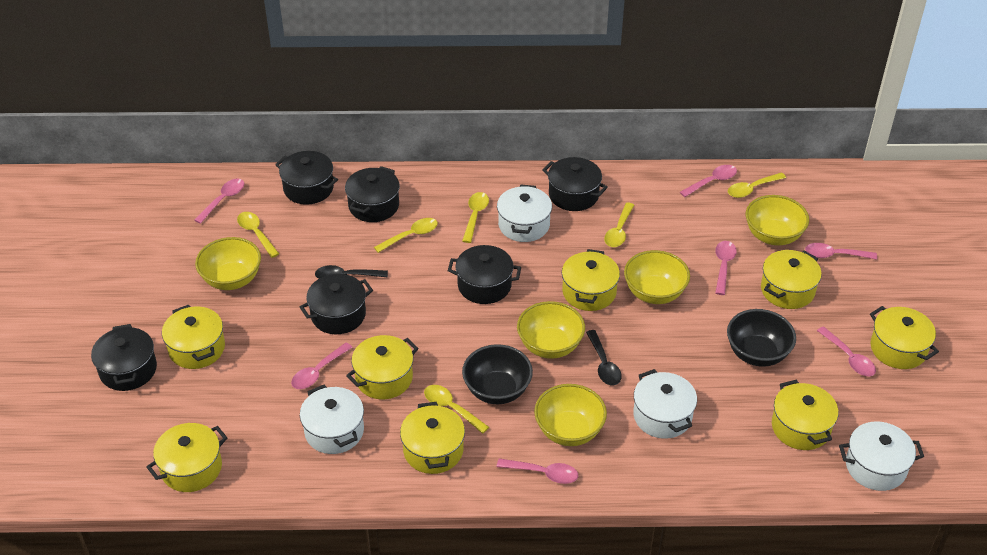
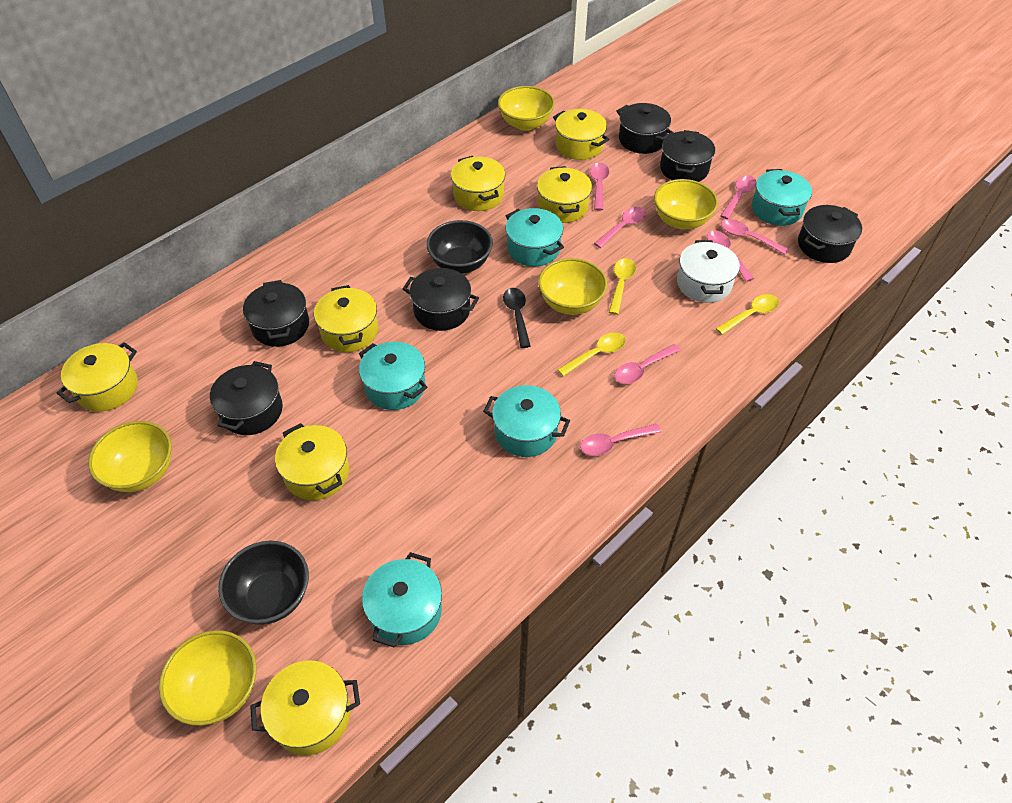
black spoon: [315,265,388,279] [586,330,622,385] = 2 -> [503,288,531,348] = 1
turquoise pot: none = 0 -> [359,342,428,410] [362,552,442,647] [483,385,570,457] [506,208,564,266] [752,169,812,226] = 5
white pot: [300,385,364,454] [497,184,552,242] [633,369,697,439] [839,421,924,491] = 4 -> [677,240,740,303] = 1
yellow pot: [147,423,227,492] [162,305,225,369] [346,335,419,399] [400,402,465,474] [562,249,620,311] [761,250,822,309] [772,380,839,450] [870,306,939,369] = 8 -> [57,342,138,412] [250,661,360,756] [275,423,349,500] [314,285,378,352] [451,156,505,211] [537,166,592,223] [553,109,610,160] = 7
yellow spoon: [237,212,279,258] [374,218,438,253] [424,385,489,434] [462,192,489,243] [604,203,634,247] [728,172,786,198] = 6 -> [557,332,626,376] [609,258,636,315] [716,294,779,335] = 3

